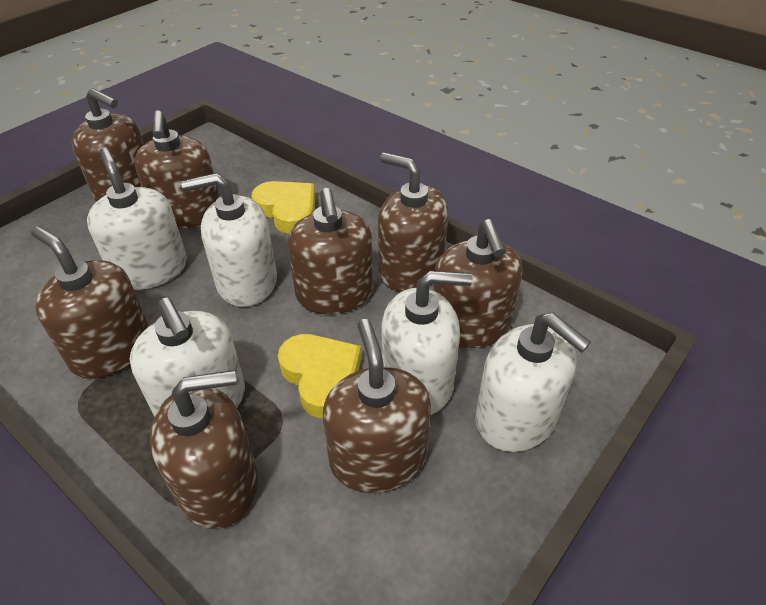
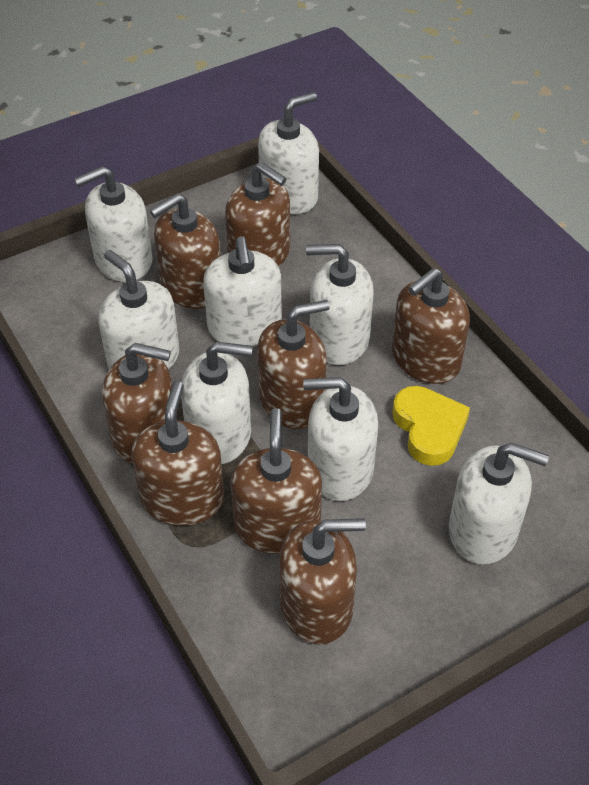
white soap dispenser: [87,147,187,290] [130,298,245,417] [181,173,277,307] [382,271,473,415] [476,312,591,452] = 5 -> [74,166,153,282] [98,250,179,370] [181,342,252,464] [203,236,282,346] [258,92,319,214] [303,377,378,501] [306,244,374,365] [449,443,549,565] = 8
yellow heart: [252,181,315,234] [278,334,362,418] = 2 -> [392,386,470,466] = 1

